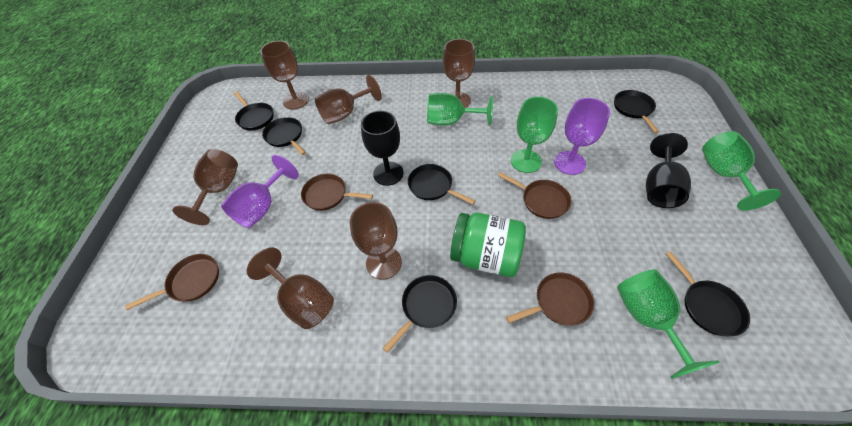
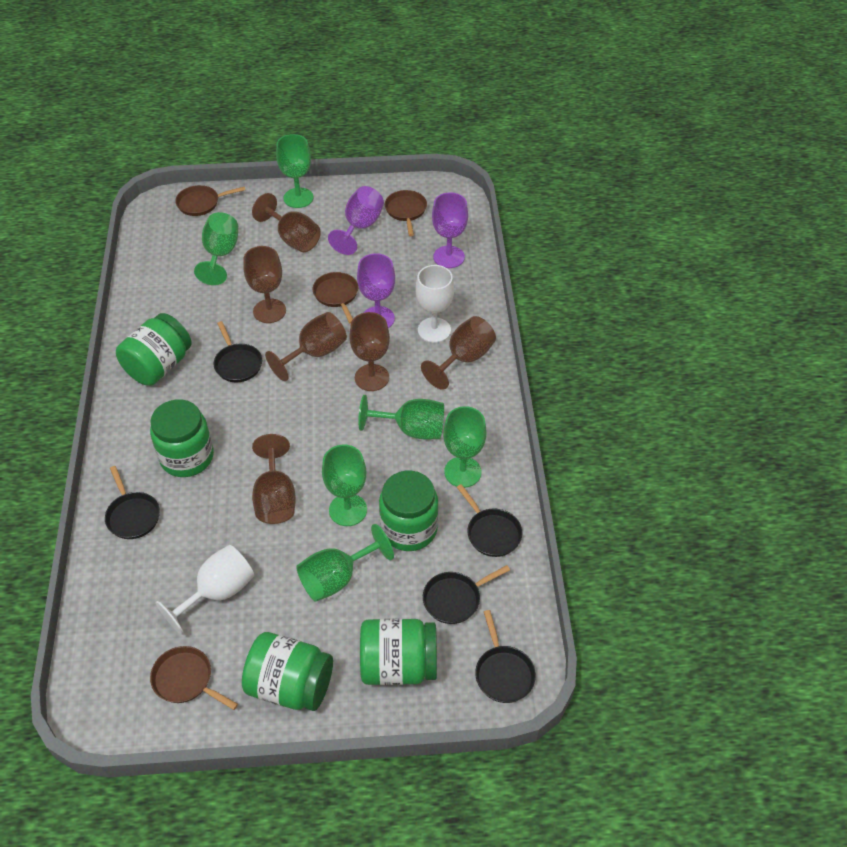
black goblet: [361,111,404,186] [646,133,691,208] = 2 -> none = 0
black pan: [234,91,274,130] [262,117,306,155] [383,275,457,353] [408,164,475,205] [614,90,659,133] [666,251,750,336] = 6 -> [105,466,160,539] [214,321,262,382] [423,565,510,624] [457,484,522,557] [475,610,536,703] = 5
green goblet: [427,93,493,126] [511,97,558,173] [617,269,720,379] [702,131,781,210] = 4 -> [194,212,238,285] [276,134,313,208] [296,524,394,602] [322,445,367,526] [358,395,444,439] [443,406,486,488] = 6
green jar: [450,213,526,277] = 1 -> [116,313,192,386] [150,399,214,477] [242,632,333,711] [360,619,437,685] [379,471,439,551] = 5
purple goblet: [221,155,299,228] [554,98,610,175] = 2 -> [328,186,384,255] [357,253,395,328] [432,192,468,268] = 3
white goblet: none = 0 -> [156,545,254,635] [416,265,454,343] = 2

